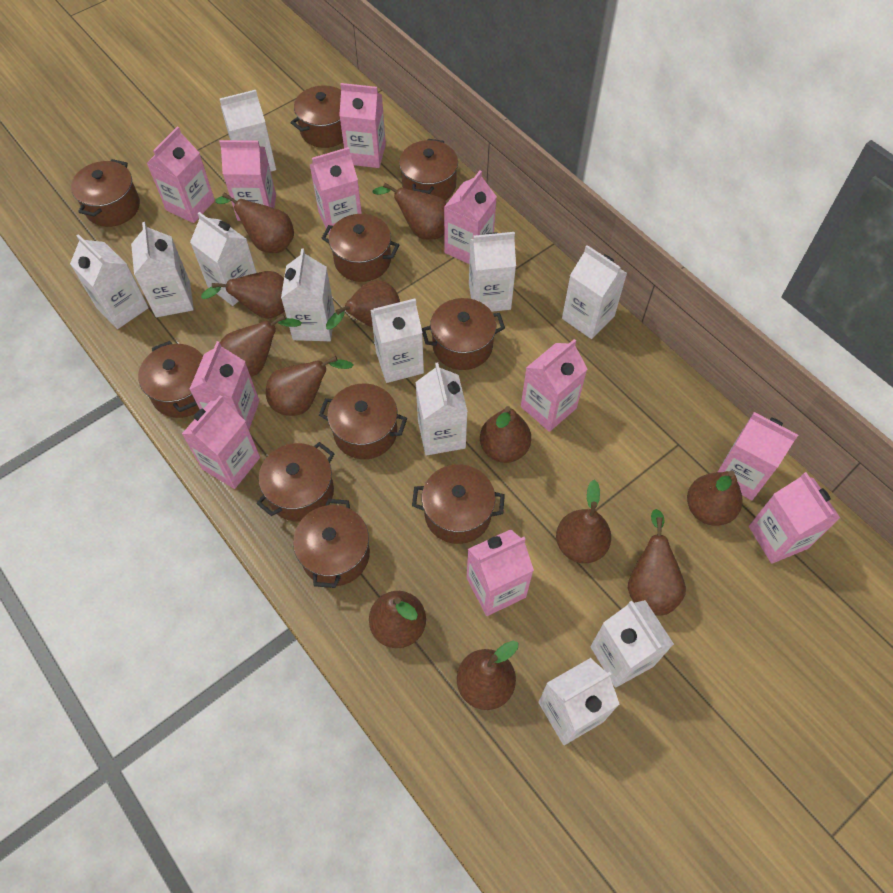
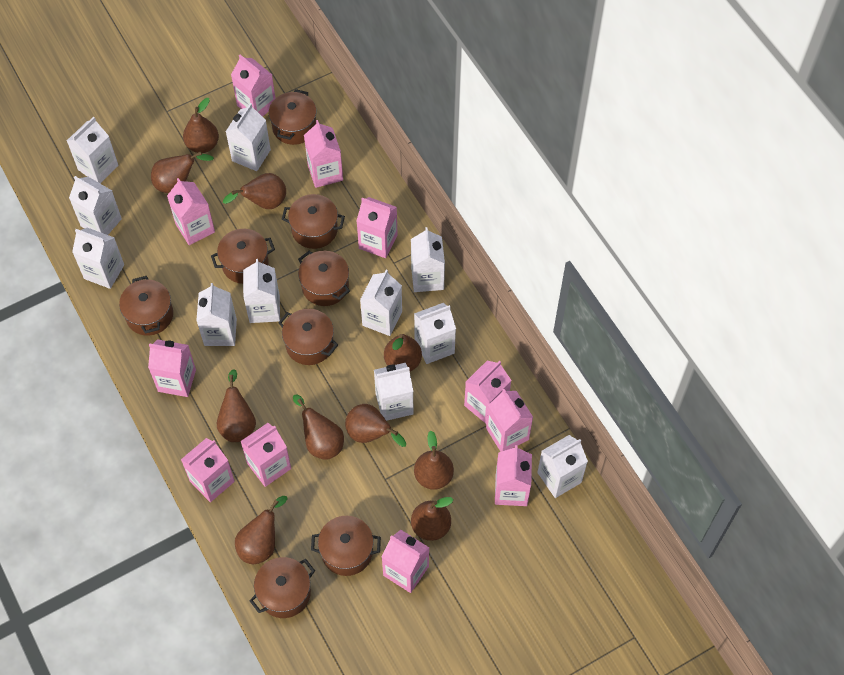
brown pear: [201,271,285,319] [215,192,294,253] [220,314,302,377] [266,356,353,416] [326,280,400,330] [369,591,426,648] [372,183,447,240] [457,641,518,710] [480,406,531,463] [556,480,611,563] [628,509,686,616] [687,470,742,526] = 12 -> [151,151,214,193] [183,98,219,153] [217,369,256,442] [223,173,286,209] [235,496,288,564] [293,394,344,460] [345,404,406,447] [384,334,422,372] [411,497,454,541] [414,431,454,490] = 10
brown pot: [71,159,140,227] [138,341,203,418] [257,442,335,522] [290,85,343,148] [293,499,370,588] [319,384,407,459] [321,214,400,282] [399,139,458,201] [412,464,505,544] [422,298,505,370] = 10 -> [119,276,173,336] [211,229,275,284] [250,557,315,618] [269,89,316,145] [278,309,338,365] [282,194,345,249] [298,251,350,306] [311,516,381,576] = 8

